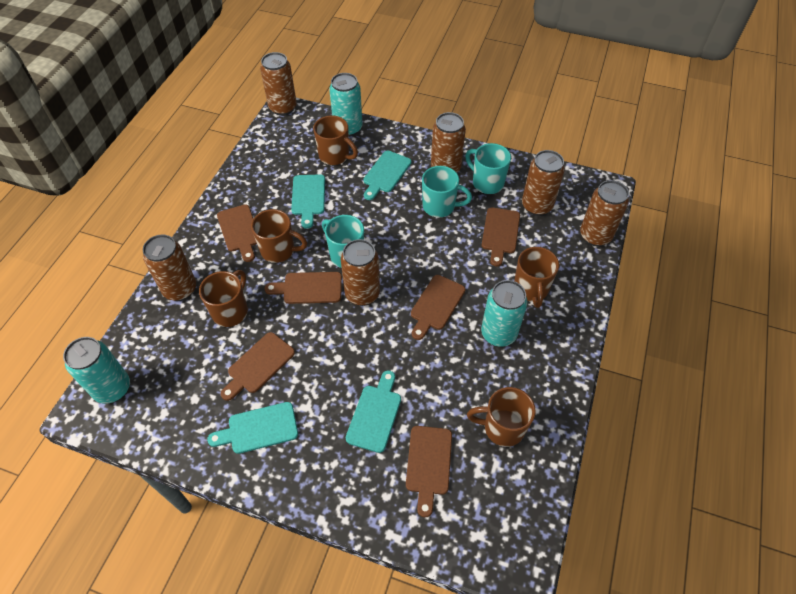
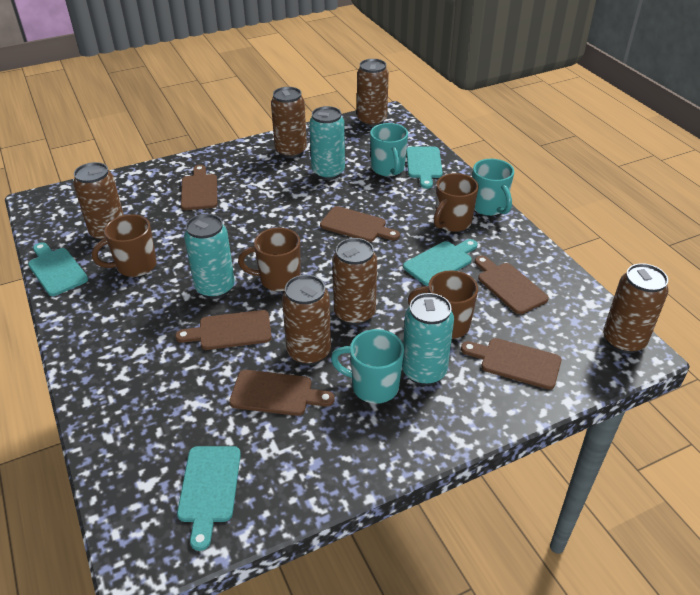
brown mug: [199,270,248,327] [251,209,307,263] [313,116,358,165] [467,387,536,447] [514,247,559,308] = 5 -> [92,214,157,277] [238,228,300,291] [408,270,478,339] [434,173,479,232] = 4

